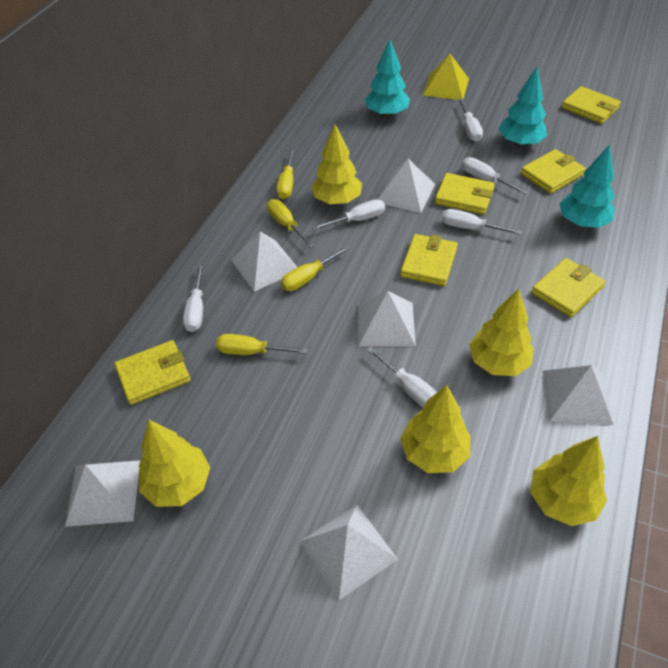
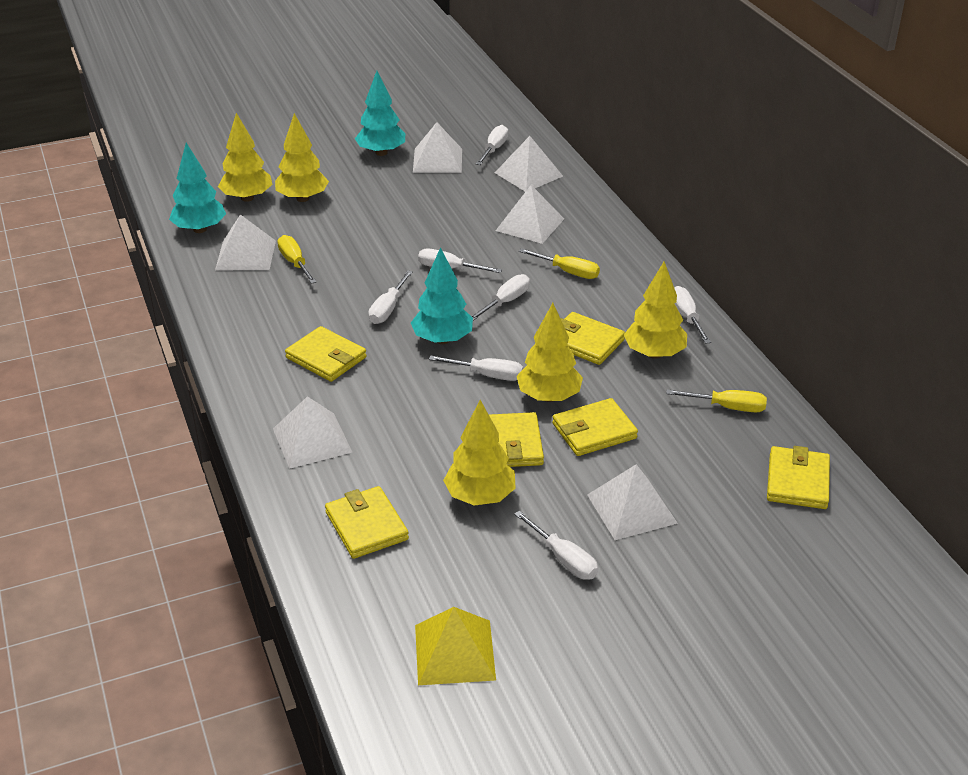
white screwdriver: [183,264,203,332] [312,199,385,230] [367,347,437,407] [442,209,522,235] [458,99,483,142] [462,157,528,194] = 6 -> [368,270,413,324] [418,249,502,273] [429,355,523,381] [471,274,530,321] [476,125,508,165] [514,511,598,580] [674,286,711,344] = 7
yellow screwdriver: [216,334,308,355] [267,199,314,248] [277,149,295,199] [281,246,350,291] = 4 -> [277,235,317,284] [519,248,600,279] [666,389,767,412] = 3

